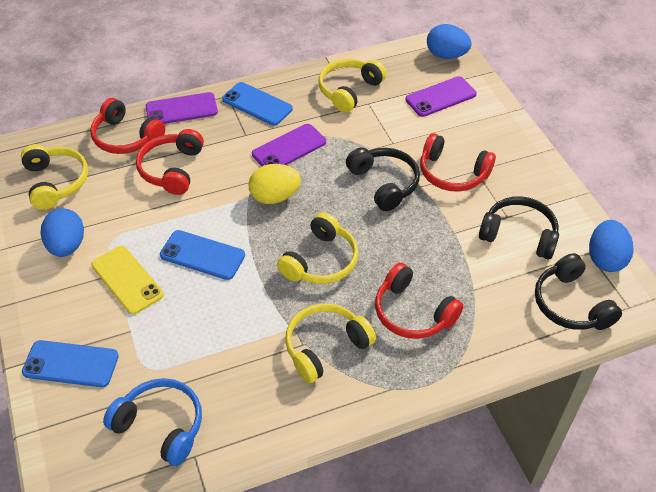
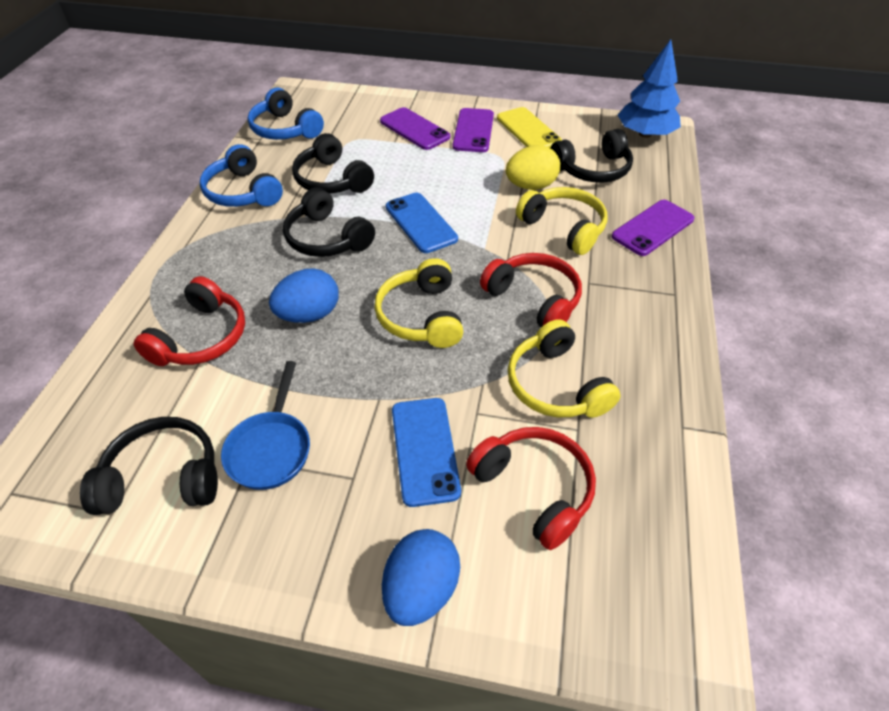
black headphones: [346,147,420,211] [479,196,559,259] [535,253,622,330] = 3 -> [80,417,218,515] [283,187,375,257] [292,133,374,193] [551,129,633,183] = 4
blue egg: [41,208,84,257] [427,24,472,59] [589,220,633,272] = 3 -> [269,268,339,323] [382,529,460,626] = 2
blue headphones: [103,378,202,466] = 1 -> [200,144,283,207] [248,88,324,140] = 2
blue pan: none = 0 -> [221,361,310,490] = 1
blue phone: [22,340,119,387] [160,230,245,280] [222,82,293,125] = 3 -> [386,193,458,253] [392,398,461,507] = 2
blue tree: none = 0 -> [618,39,681,138] = 1
red headphones: [90,98,165,154] [136,129,204,195] [375,262,463,339] [420,133,496,192] = 4 -> [133,276,245,366] [466,427,596,550] [480,253,582,327] = 3
yellow headphones: [21,144,88,210] [277,212,359,284] [285,303,376,383] [318,59,386,113] = 4 -> [374,258,463,348] [508,319,621,418] [516,187,607,255] = 3

